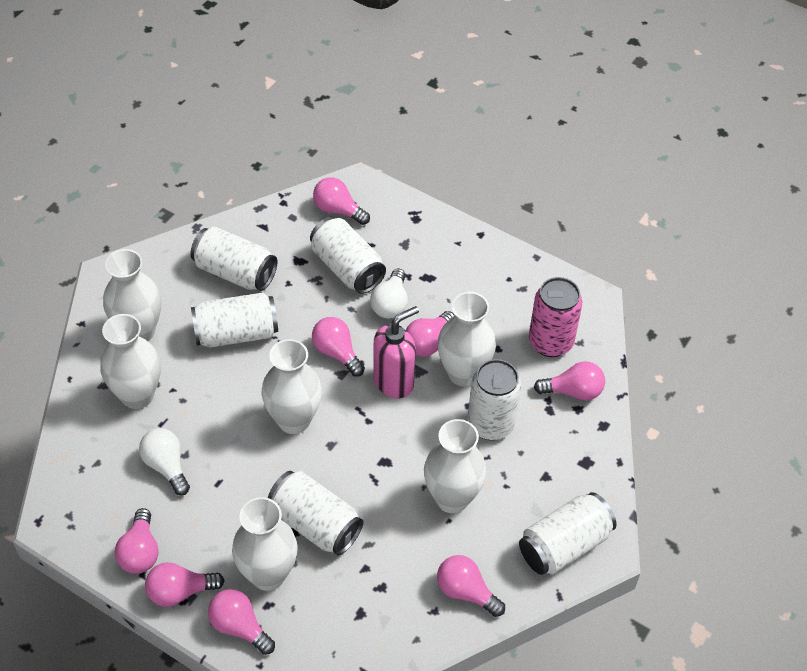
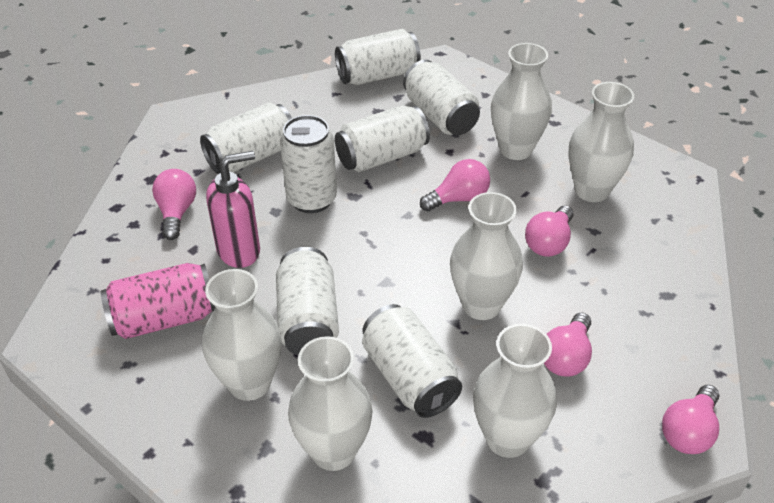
pink light bulb: [115,508,159,574] [145,562,225,607] [208,589,275,655] [312,317,365,376] [313,177,370,225] [406,311,455,357] [437,555,505,617] [534,361,605,401] = 8 -> [152,169,196,240] [420,159,490,212] [525,205,573,257] [544,312,592,377] [662,385,719,454] = 5
white can: [190,226,278,291] [191,293,278,348] [268,471,363,556] [310,217,386,294] [468,359,521,440] [519,492,616,575] = 6 -> [200,102,292,174] [276,247,339,355] [280,115,337,213] [335,29,421,85] [335,105,430,172] [362,304,462,418] [403,60,480,135] = 7
white light bulb: [139,428,190,495] [370,268,408,319] = 2 -> none = 0

